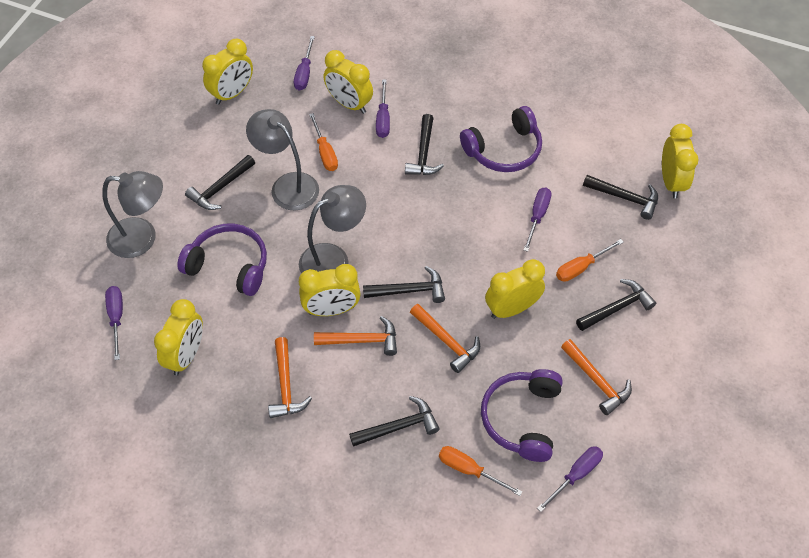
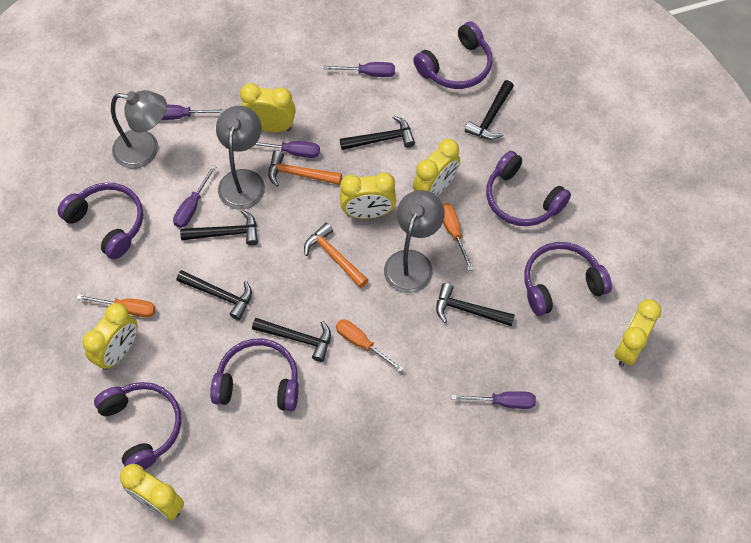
orange hammer: [268,337,312,418] [314,316,397,356] [410,304,480,373] [561,339,632,415] = 4 -> [268,151,342,187] [304,223,368,288] = 2
purple headphones: [177,223,267,296] [460,106,542,172] [481,369,563,462] = 3 -> [57,183,143,259] [94,382,181,470] [210,338,299,411] [413,21,492,89] [486,151,571,226] [524,242,612,316] = 6

